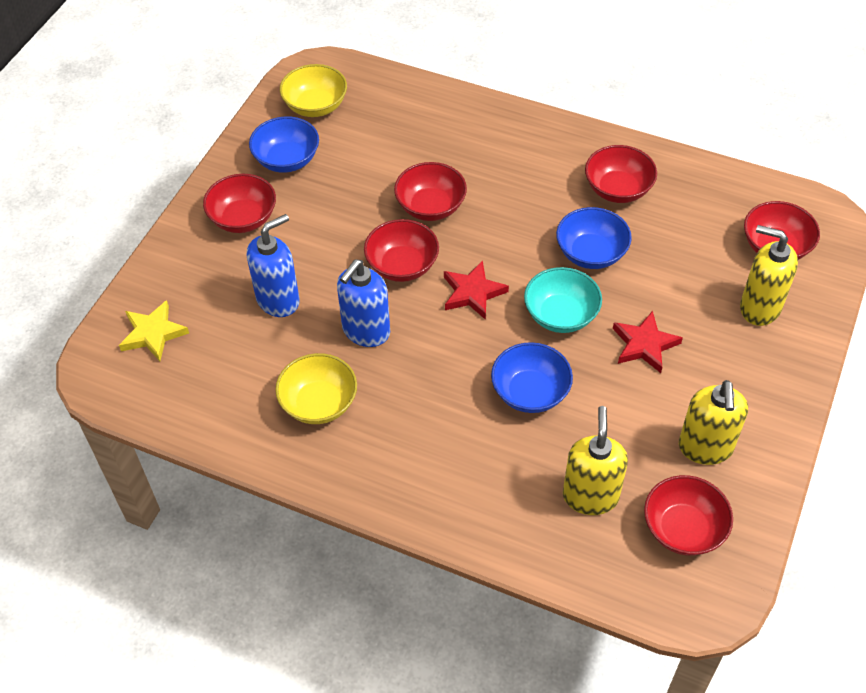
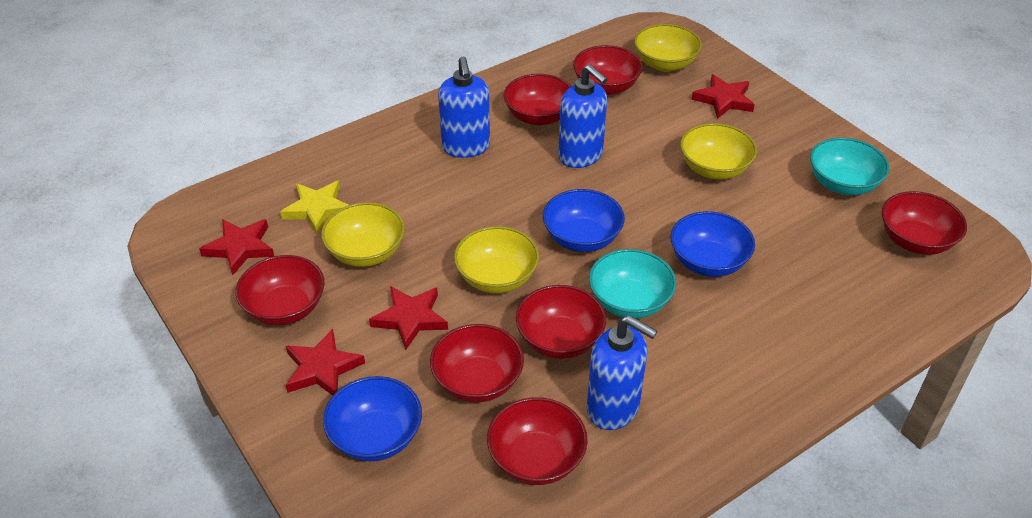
blue soap dispenser: [247,214,300,317] [337,260,390,347] = 2 -> [438,56,490,158] [558,64,608,168] [587,315,657,430] = 3
red bowl: [203,174,276,233] [364,219,439,282] [394,162,467,221] [585,145,657,203] [644,475,733,556] [744,201,820,260] = 6 -> [236,255,325,325] [430,324,524,403] [487,397,588,485] [503,74,571,125] [516,285,606,359] [573,45,643,95] [882,191,967,255] = 7
red star: [444,260,509,320] [613,311,683,373] = 2 -> [199,219,274,275] [286,329,365,396] [369,286,448,350] [691,74,755,119] = 4
turquoise bowl: [524,267,602,333] = 1 -> [589,249,676,319] [810,137,889,195] = 2
yellow bowl: [275,353,357,424] [280,64,347,117] = 2 -> [321,202,405,267] [454,226,539,293] [634,24,702,72] [680,123,757,180] = 4
yellow soap dispenser: [563,406,628,515] [679,380,748,465] [740,225,798,326] = 3 -> none = 0

